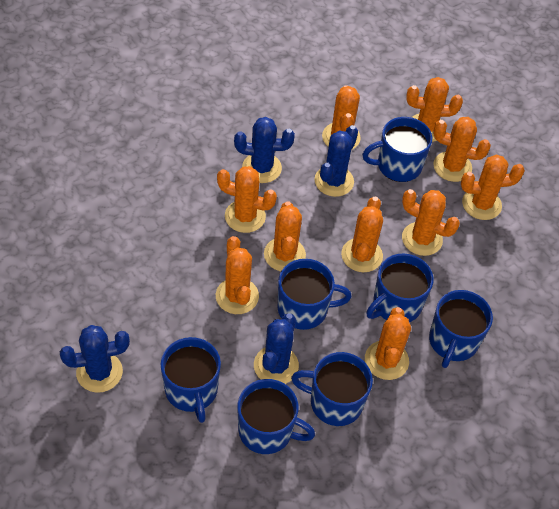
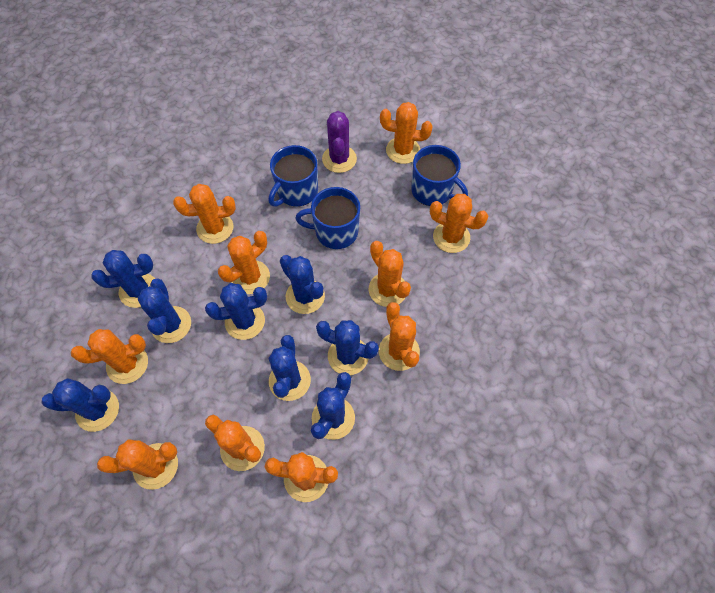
blue cactus: [60,325,130,393] [234,117,295,183] [254,313,299,384] [314,125,358,197] = 4 -> [41,378,119,432] [91,250,155,308] [138,278,191,343] [205,283,267,340] [269,335,311,401] [280,255,325,314] [311,372,355,440] [316,320,379,375] = 8
blue mug: [160,337,221,423] [237,379,315,454] [278,259,352,330] [291,352,373,426] [362,117,432,182] [366,253,433,322] [429,290,493,368] = 7 -> [269,145,318,207] [296,187,360,249] [411,145,468,206] = 3
purple cactus: none = 0 -> [322,111,357,173] = 1

